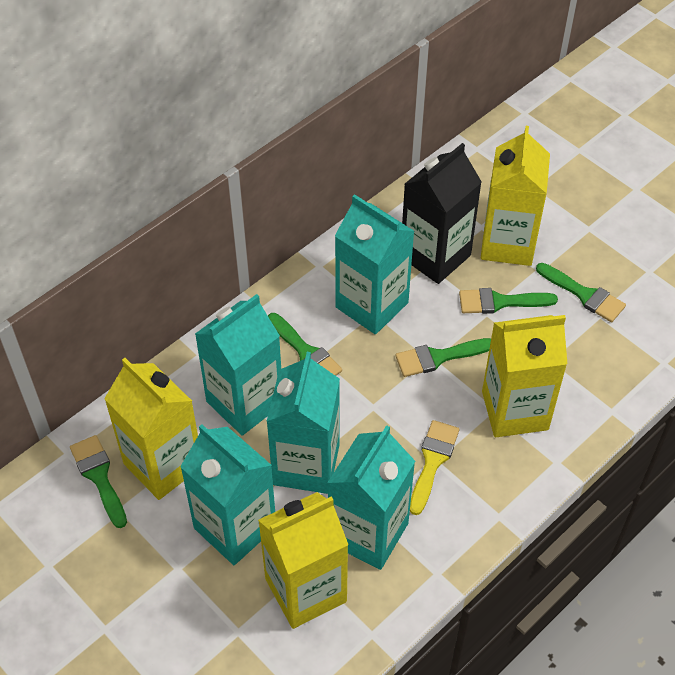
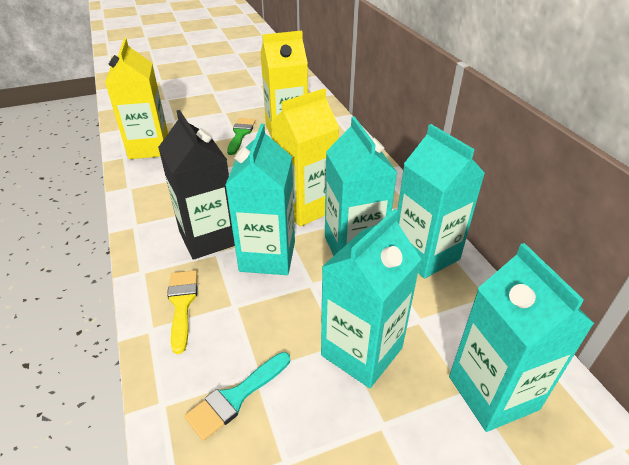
green brush: [70,435,127,528] [268,313,342,376] [395,338,491,377] [459,288,558,314] [536,263,626,322] = 5 -> [227,118,255,155] = 1
turquoise brush: none = 0 -> [184,352,290,441] = 1
yellow carton: [104,358,198,500] [258,492,348,629] [481,126,550,266] [482,315,567,437] = 4 -> [105,38,168,159] [260,30,308,138] [270,88,339,227] = 3

